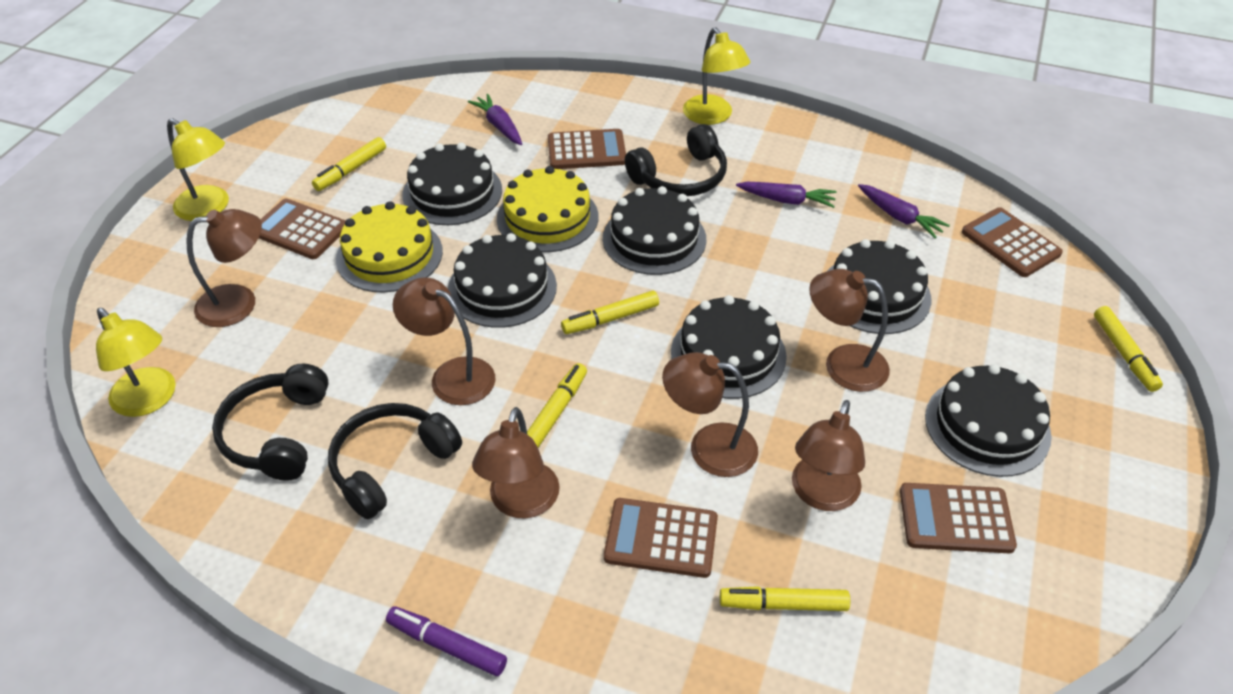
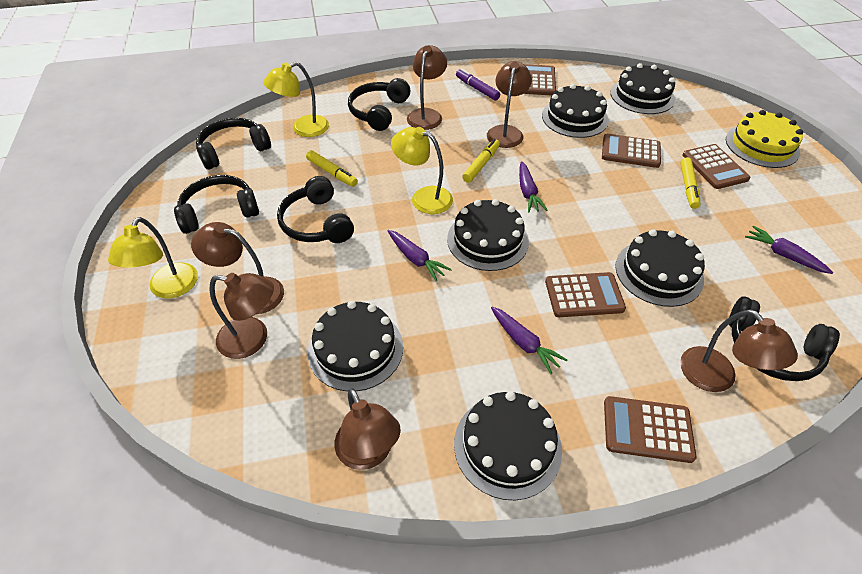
black headphones: [212,364,329,481] [328,403,462,519] [625,124,727,196] = 3 -> [174,175,259,234] [196,118,271,170] [277,176,354,243] [348,78,410,131] [729,297,840,381] = 5
purple carrot: [468,94,522,145] [736,182,837,208] [858,184,950,238] = 3 -> [388,230,452,281] [491,307,567,374] [519,161,547,213] [745,226,833,274] = 4
yellow cake: [336,201,443,293] [497,166,598,252] = 2 -> [726,110,803,168] = 1
yellow marker: [312,137,386,191] [527,363,587,448] [561,291,659,334] [720,586,850,611] [1094,306,1163,392] = 5 -> [306,150,358,187] [462,139,500,183] [680,157,701,209] = 3

